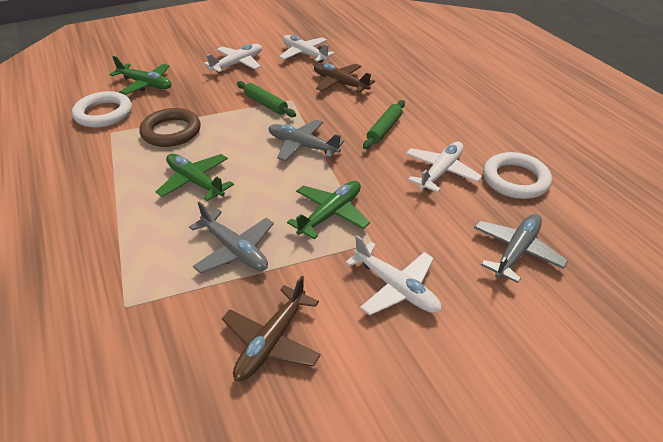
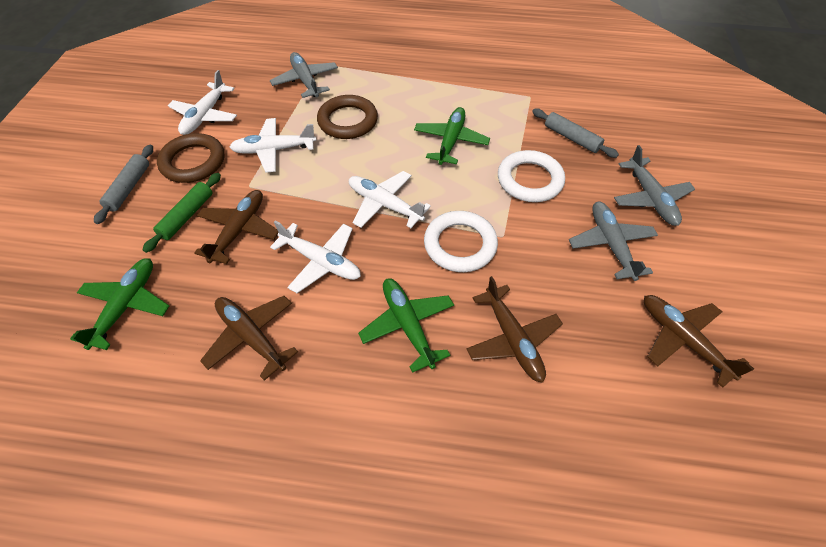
brown plane: [222,276,321,381] [314,63,375,92] = 2 -> [194,190,279,264] [200,296,298,381] [466,276,563,383] [644,295,754,388] = 4
brown ring: [140,108,201,147] = 1 -> [157,133,225,183] [317,95,378,139] = 2
green rolling pin: [237,81,296,117] [363,100,405,149] = 2 -> [142,173,221,253] = 1
grey rolling pin: none = 0 -> [94,145,153,224] [532,109,619,158] = 2

